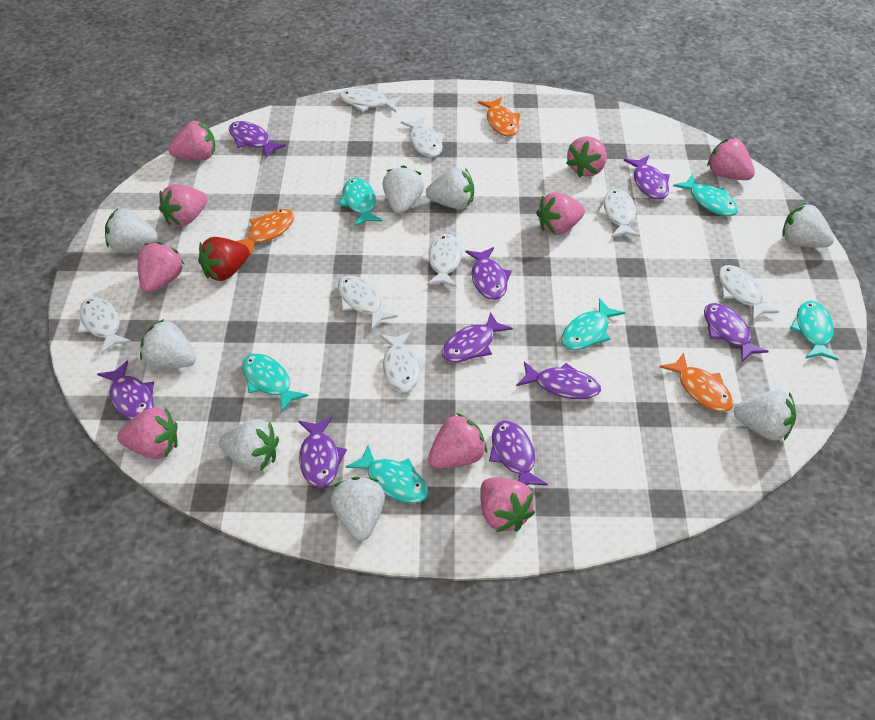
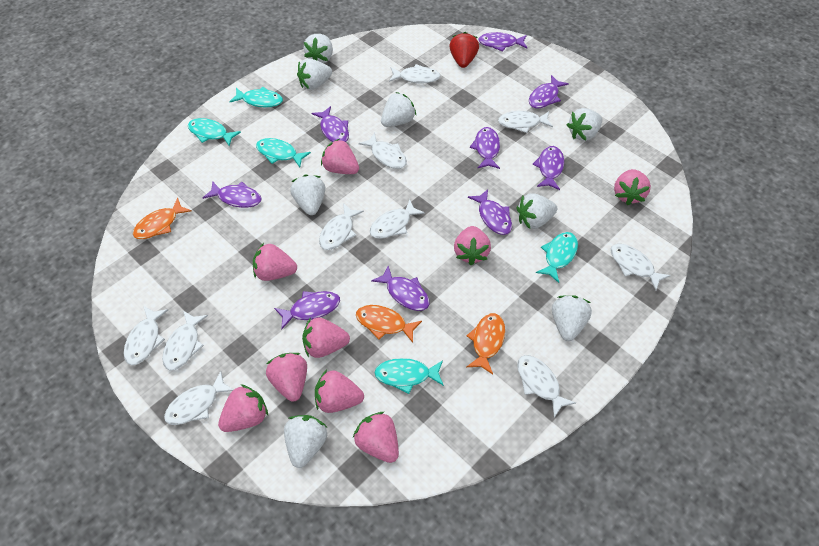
turquoise fish: [242,353,309,413] [338,178,383,226] [346,445,428,503] [561,298,625,350] [673,174,738,216] [790,301,839,361] = 6 -> [188,118,241,147] [229,87,283,108] [256,138,311,167] [374,358,444,394] [536,232,578,283] = 5
white fish: [78,296,131,354] [338,275,398,330] [339,88,403,112] [380,331,427,392] [401,116,444,157] [421,234,462,287] [597,189,640,237] [718,265,779,321] = 8 -> [124,306,168,365] [162,311,208,371] [164,371,234,425] [319,203,364,250] [358,132,407,169] [370,199,425,239] [389,64,441,83] [498,111,553,133] [517,355,576,418] [610,244,671,290] = 10

